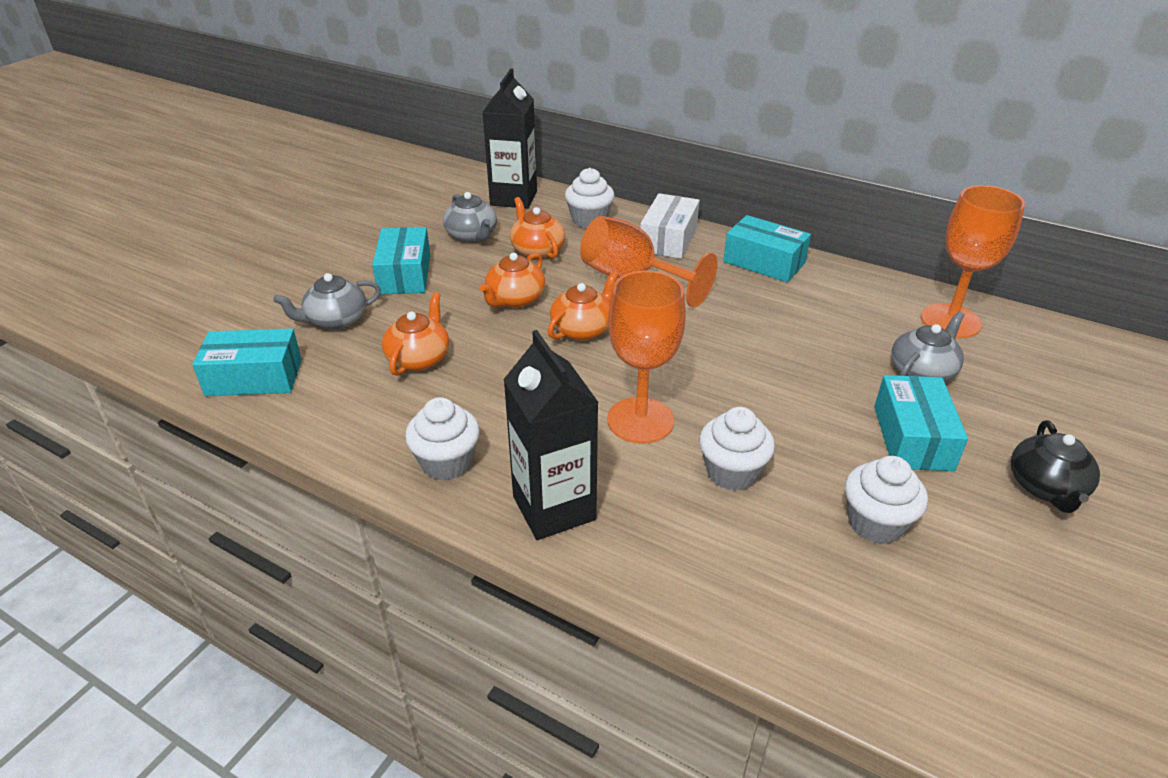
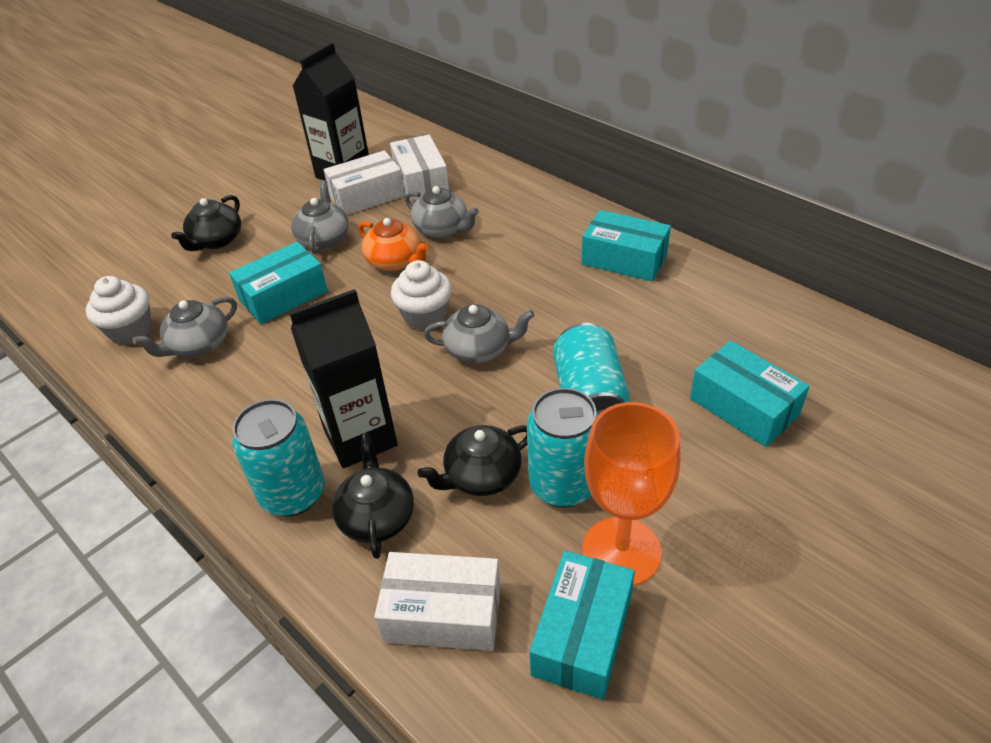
black teapot: [1011,420,1100,513] = 1 -> [171,195,241,251] [332,433,414,559] [418,425,527,496] = 3
grey teapot: [273,273,381,330] [443,192,497,242] [891,311,965,382] = 3 -> [132,297,237,357] [291,180,349,254] [405,186,479,238] [424,304,534,363] = 4
orange goblet: [580,216,717,308] [607,270,686,444] [921,185,1025,338] = 3 -> [582,402,681,586] = 1
orange teapot: [382,292,449,376] [479,253,545,308] [510,197,565,259] [547,271,619,341] = 4 -> [358,218,429,271] = 1
turquoise can: none = 0 -> [232,399,325,517] [527,388,599,507] [553,323,630,414] = 3
white box: [640,193,700,259] = 1 -> [324,150,405,215] [374,552,501,651] [390,134,449,201] = 3
white cupcake: [405,397,480,480] [565,168,615,228] [699,407,775,491] [845,456,928,544] = 4 -> [86,276,152,345] [391,260,452,330] = 2

